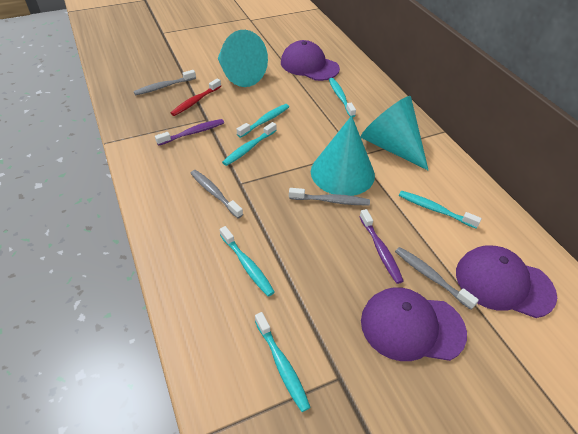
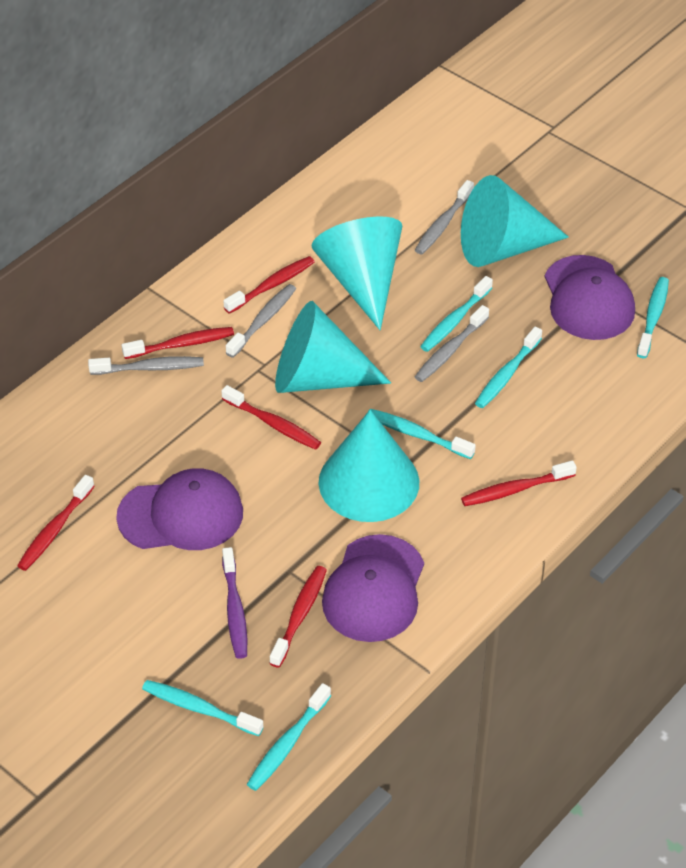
purple toothbrush: [155,119,224,146] [359,209,403,284] = 2 -> [222,547,247,659] = 1
red toothbrush: [171,79,221,116] = 1 -> [17,475,95,571] [122,327,234,359] [221,385,321,450] [223,256,315,314] [269,566,327,668] [461,460,577,506] = 6
turquoise cone: [218,30,268,87] [311,116,375,196] [361,96,428,170] = 3 -> [275,301,391,393] [312,217,402,330] [319,410,419,522] [461,175,569,267] = 4

